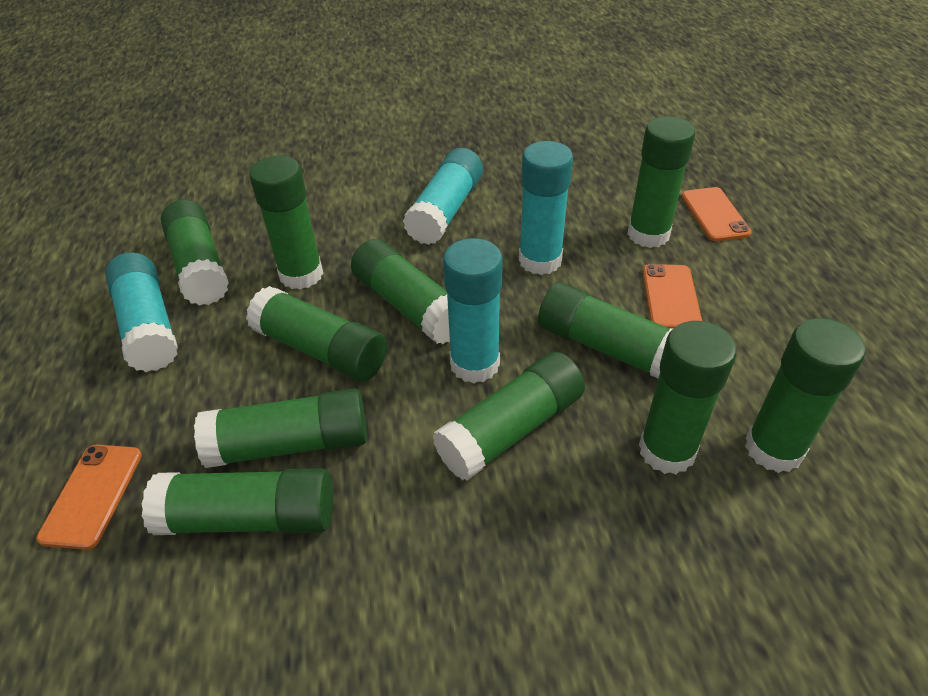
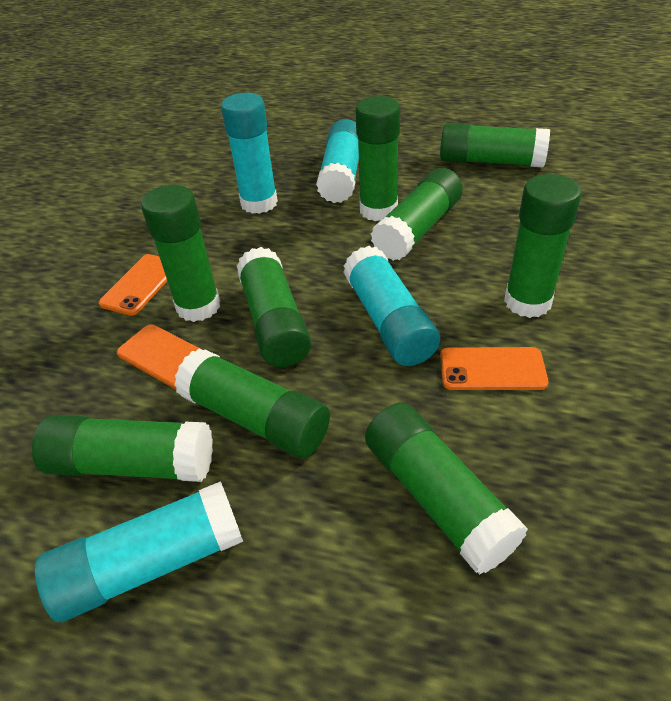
green glue stick: [141,468,333,535] [161,200,229,306] [194,388,367,468] [246,286,387,381] [249,156,323,290] [351,239,450,344] [432,352,585,481] [538,282,673,378] [627,116,695,248] [639,321,737,474] [745,318,866,473] = 11 -> [32,415,213,482] [141,185,220,322] [174,348,330,458] [236,247,311,367] [355,96,400,221] [365,403,528,575] [371,168,463,261] [440,123,550,168] [504,174,581,318] = 9

